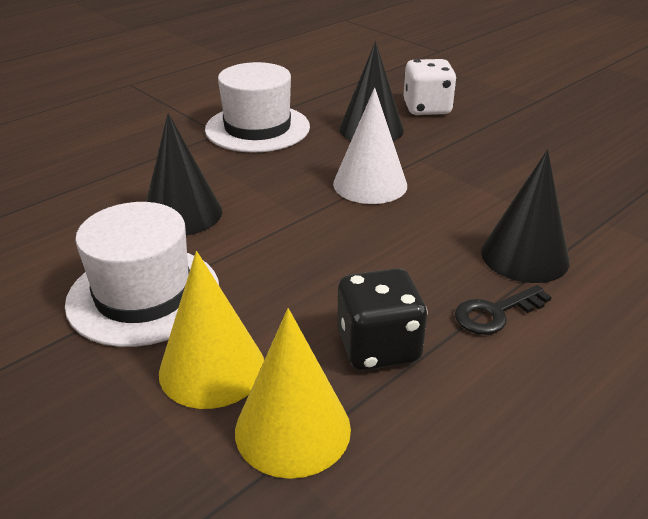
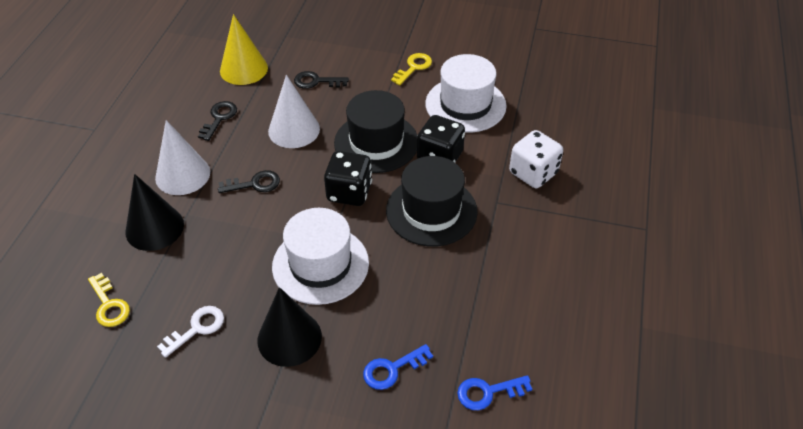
black cone: [146,113,222,235] [339,41,404,141] [481,150,570,283] = 3 -> [126,174,184,251] [258,287,322,367] = 2
black dice: [337,268,428,371] = 1 -> [324,151,372,206] [417,115,465,163] = 2
black hat: none = 0 -> [334,90,418,173] [386,156,478,247] = 2
black key: [455,285,552,335] = 1 -> [198,101,237,141] [218,170,280,193] [294,71,349,89] = 3
blue key: none = 0 -> [363,344,433,390] [457,375,532,410] = 2
white cone: [333,88,407,204] = 1 -> [155,120,210,195] [268,75,320,148] = 2
white key: none = 0 -> [157,306,224,358] = 1
yellow cone: [159,251,264,409] [235,308,351,479] = 2 -> [220,14,268,85] = 1
yellow key: none = 0 -> [88,273,130,327] [391,53,432,85] = 2

